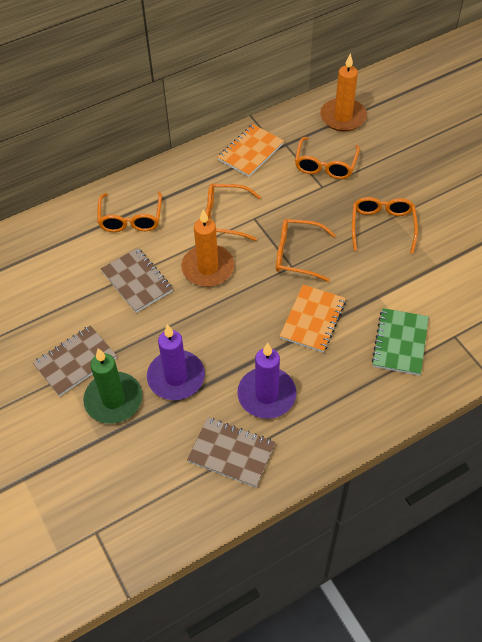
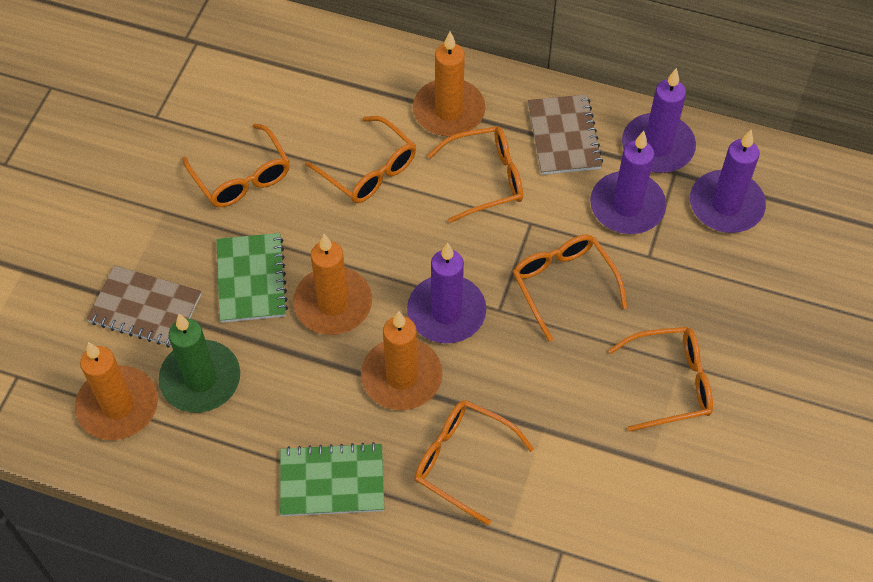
brown notebook: [33,325,117,396] [101,248,173,313] [187,417,275,488] = 3 -> [86,265,201,348] [528,94,603,175] = 2
green notebook: [371,308,429,376] = 1 -> [216,233,288,323] [280,442,384,516] = 2
orange candle: [181,209,235,287] [320,53,367,131] = 2 -> [75,342,158,440] [293,234,372,335] [361,311,443,410] [413,32,485,137] = 4
orange glasses: [97,191,162,232] [205,184,261,241] [276,219,336,282] [295,137,360,179] [352,197,418,254] = 5 -> [182,124,290,207] [305,116,416,203] [414,400,534,525] [427,126,523,223] [513,234,627,341] [608,327,713,432] = 6
orange notebook: [218,124,284,177] [280,285,346,352] = 2 -> none = 0
purple candle: [147,324,205,400] [237,343,297,419] = 2 -> [407,242,486,343] [590,131,666,234] [622,68,696,173] [690,130,766,233] = 4

